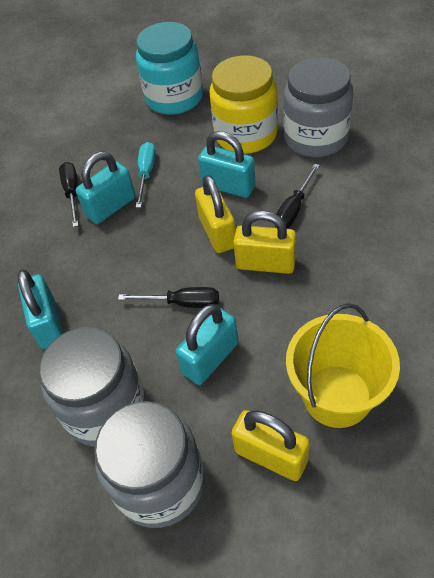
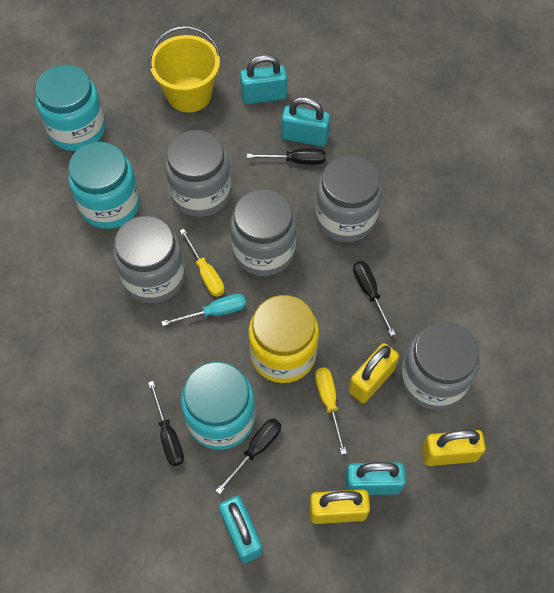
black screwdriver: [59,162,78,227] [118,287,219,308] [275,164,320,229] = 3 -> [148,381,184,466] [216,419,281,494] [247,148,326,165] [353,261,395,336] = 4
grey jar: [39,327,147,447] [94,401,205,528] [283,57,353,157] = 3 -> [113,216,185,303] [165,130,231,217] [230,189,297,276] [315,155,382,242] [401,322,479,410] = 5
turquoise jar: [136,22,203,115] = 1 -> [35,65,106,151] [68,142,140,229] [181,362,255,450] = 3
yellow screwdriver: none = 0 -> [180,229,224,297] [315,367,347,455] = 2

